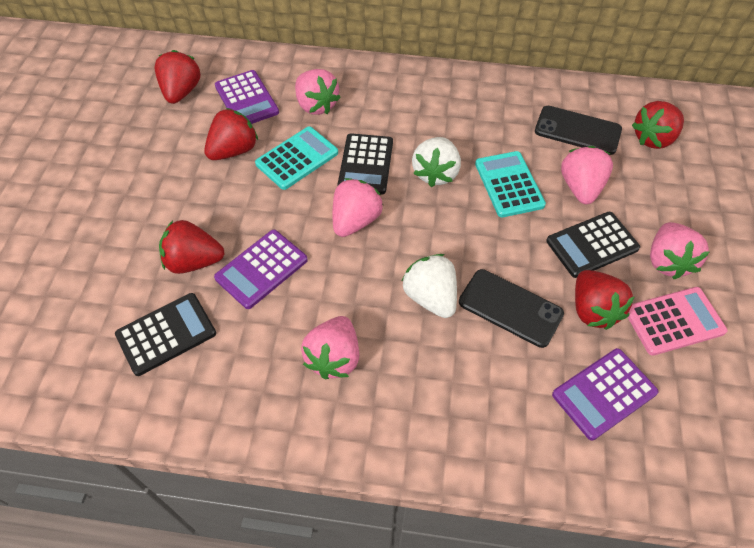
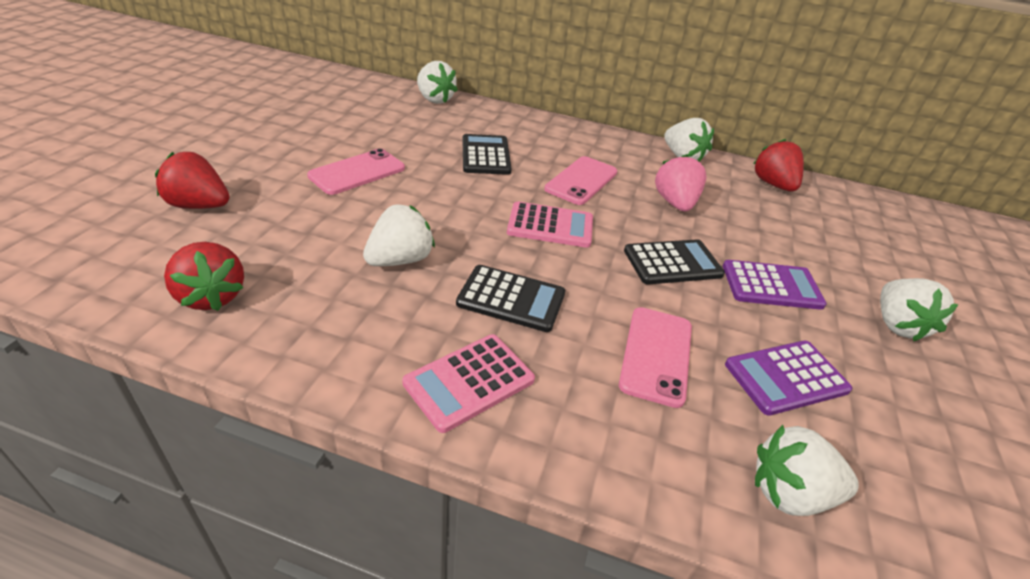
black phone: [459,269,564,348] [535,106,622,155] = 2 -> none = 0
pink calculator: [628,287,728,356] = 1 -> [402,334,535,433] [507,201,593,248] = 2
pink phone: none = 0 -> [307,148,405,195] [545,156,617,205] [619,307,692,408] = 3
pink strawberry: [295,69,341,115] [301,316,359,379] [333,178,383,237] [561,146,613,204] [650,222,709,279] = 5 -> [655,154,707,212] = 1
purple calculator: [214,230,308,309] [215,70,279,124] [552,348,659,440] = 3 -> [723,260,827,310] [725,341,852,416] = 2
red strawberry: [155,50,201,104] [159,220,224,274] [204,108,258,160] [575,270,635,330] [632,101,684,149] = 5 -> [155,152,229,209] [164,242,244,311] [753,139,804,192] = 3
turquoise calculator: [255,126,338,190] [475,151,546,218] = 2 -> none = 0
white strawberry: [402,254,457,318] [412,137,461,187] = 2 -> [363,204,435,266] [417,61,458,104] [664,118,714,162] [755,425,859,516] [880,278,958,341] = 5

